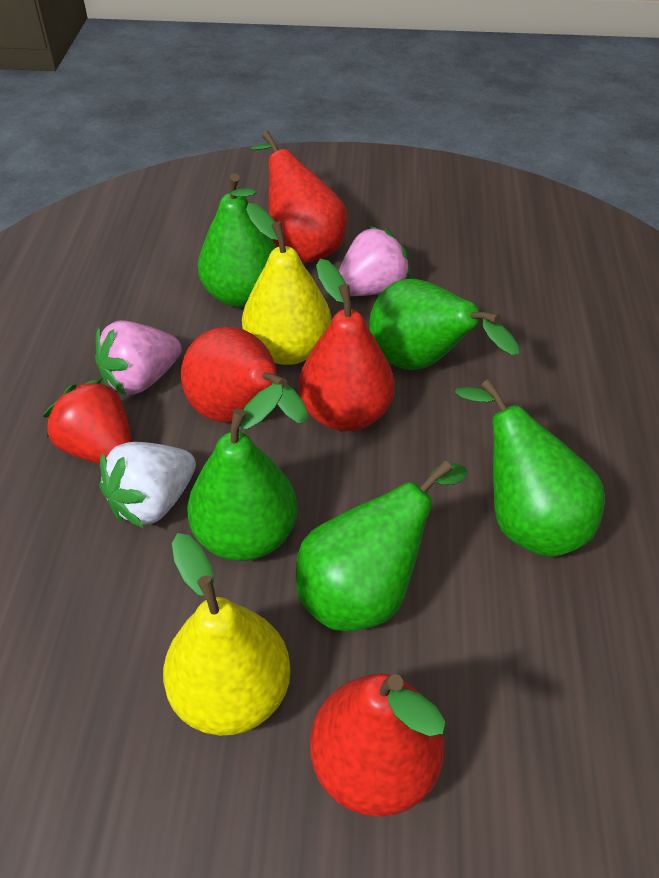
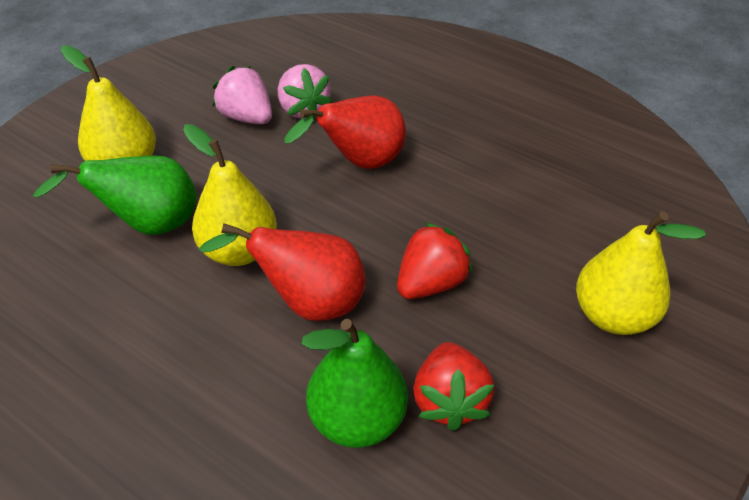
green pear: [187,384,297,561] [198,173,276,308] [296,460,468,631] [369,279,519,370] [455,379,605,557] = 5 -> [33,156,196,235] [302,319,408,448] = 2
red pear: [181,327,308,423] [250,131,347,263] [298,259,395,431] [310,674,446,817] = 4 -> [199,223,366,321] [285,96,406,169] = 2
red strawberry: [43,378,132,464] = 1 -> [397,222,473,299] [413,342,494,431] = 2
white strawberry: [99,442,196,529] = 1 -> none = 0
yellow pear: [163,533,291,736] [242,203,332,365] = 2 -> [61,45,156,161] [183,124,277,266] [576,211,706,335] = 3

